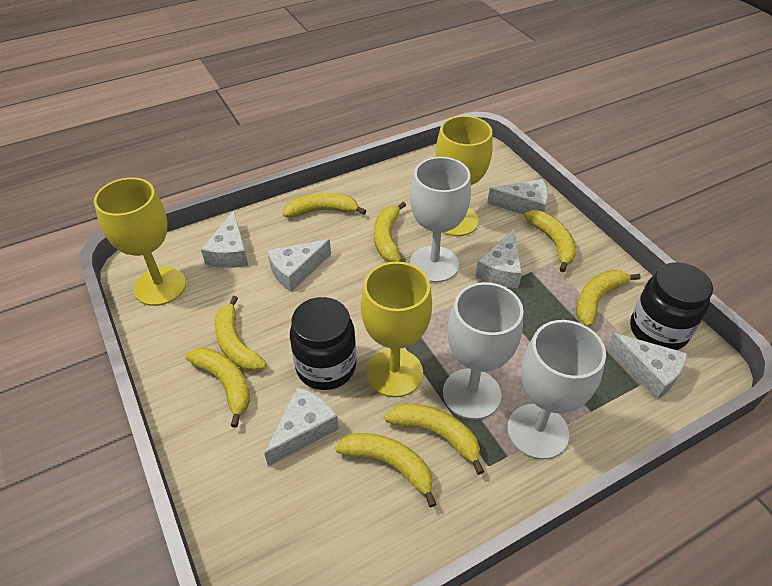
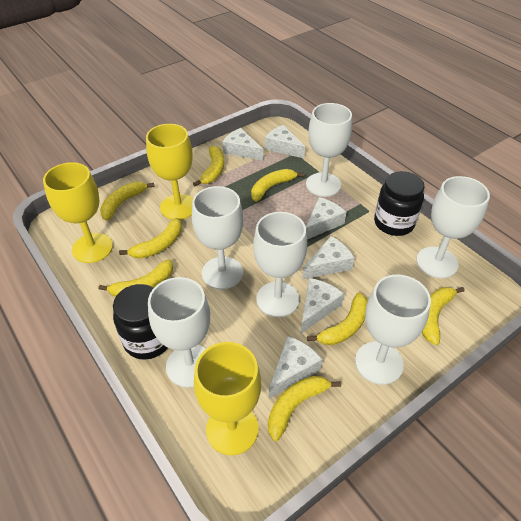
white goblet: [410,157,471,283] [443,282,524,420] [507,320,606,459] = 3 -> [148,277,210,388] [192,186,243,289] [253,212,307,317] [306,103,352,197] [355,274,431,385] [416,176,490,278] = 6

